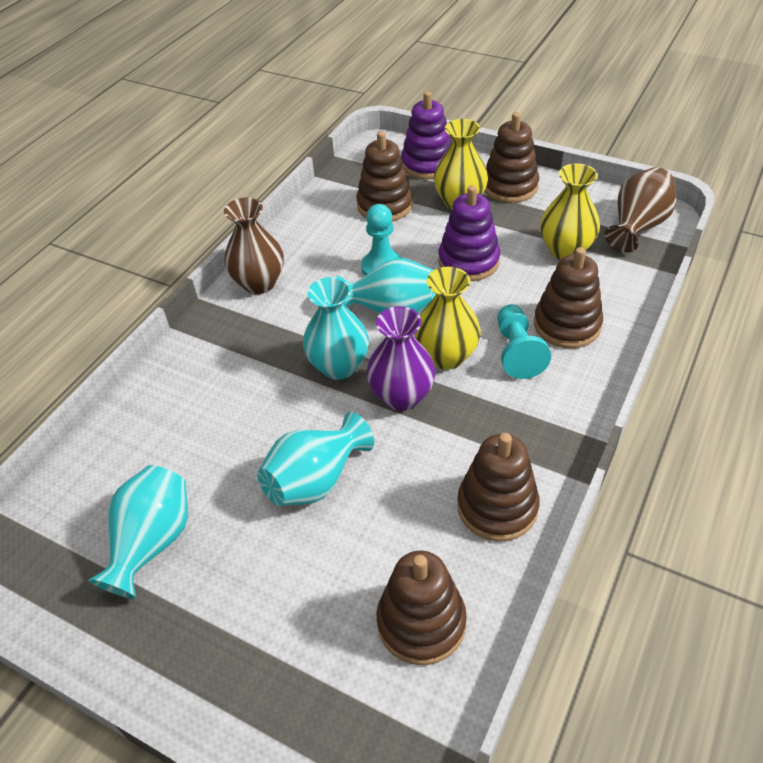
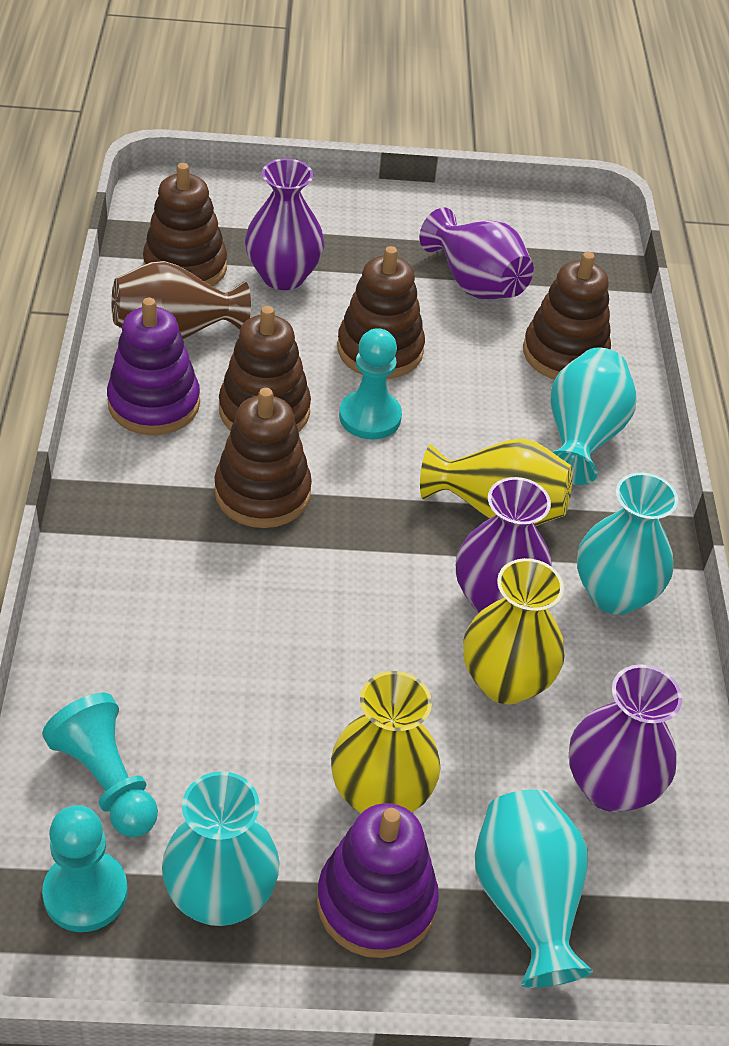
brown vase: [224,197,284,294] [604,167,676,253] = 2 -> [112,261,251,339] = 1
purple vase: [366,306,435,411] = 1 -> [245,159,324,290] [419,207,534,299] [456,477,552,613] [569,664,682,812] = 4
turquoise pawn: [361,204,401,276] [497,304,551,379] = 2 -> [42,693,158,837] [42,805,128,932] [339,328,402,439] = 3

